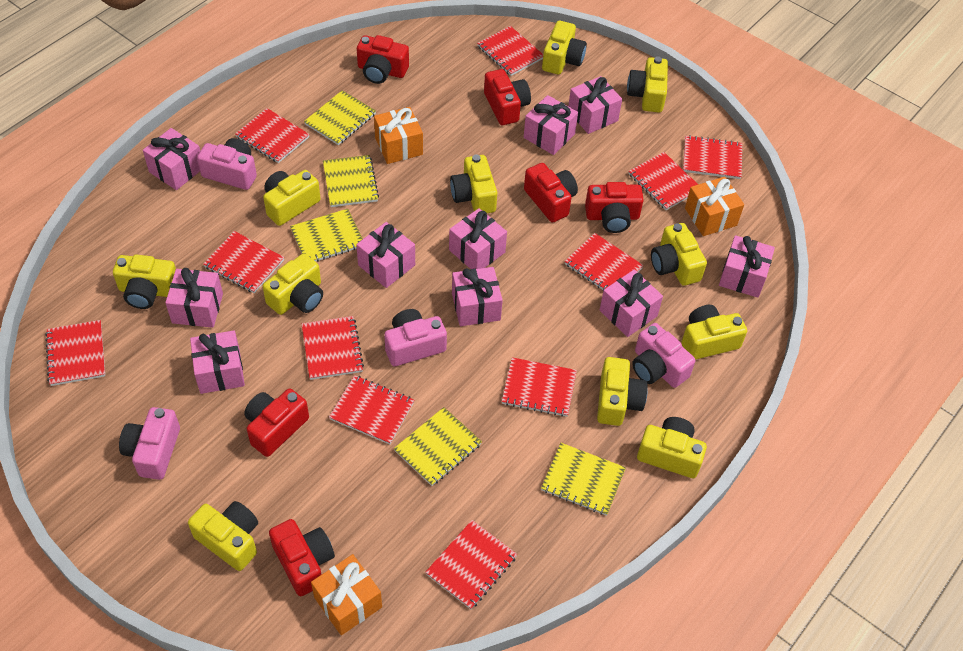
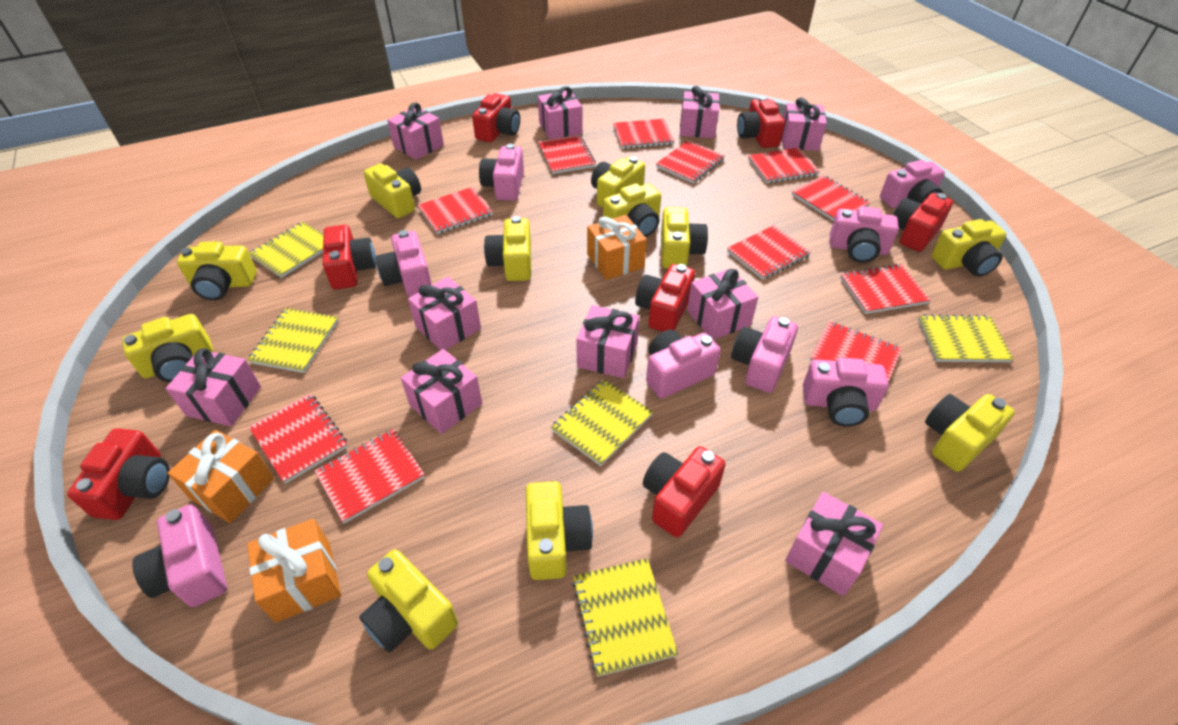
pink camera: [119,407,180,480] [197,138,257,190] [384,309,447,366] [632,323,695,388] = 4 -> [132,505,227,607] [376,230,432,296] [479,144,524,201] [646,330,721,398] [731,316,798,393] [803,357,889,426] [830,206,899,263] [880,160,945,208] = 8
red camera: [244,389,309,457] [269,519,335,596] [357,35,409,84] [484,69,531,125] [524,163,578,223] [585,182,644,233] = 6 -> [67,428,170,520] [323,225,376,290] [472,93,520,143] [635,264,695,332] [643,446,726,537] [737,96,785,148] [893,193,953,252] = 7

